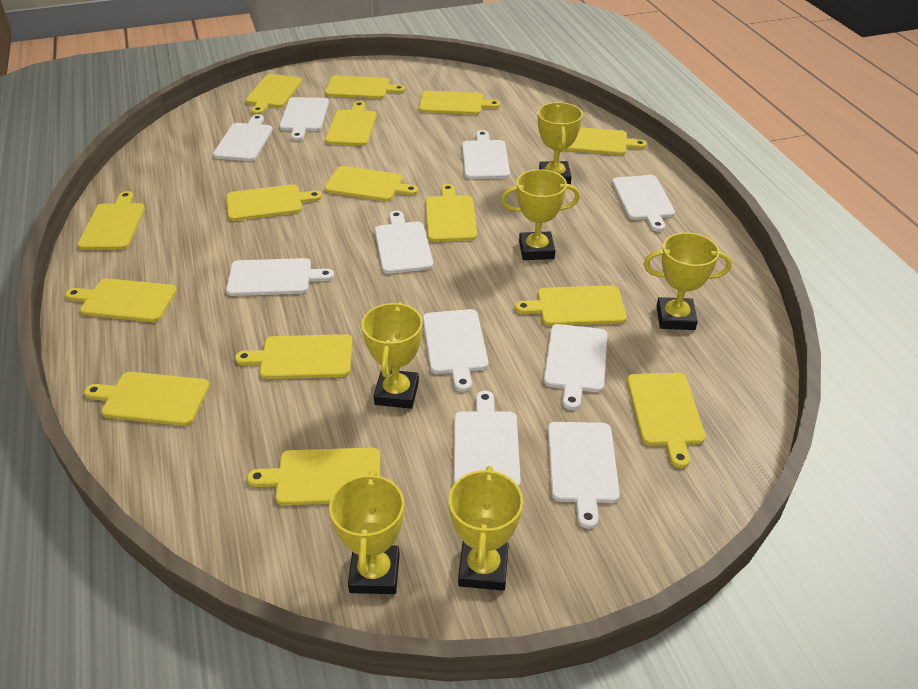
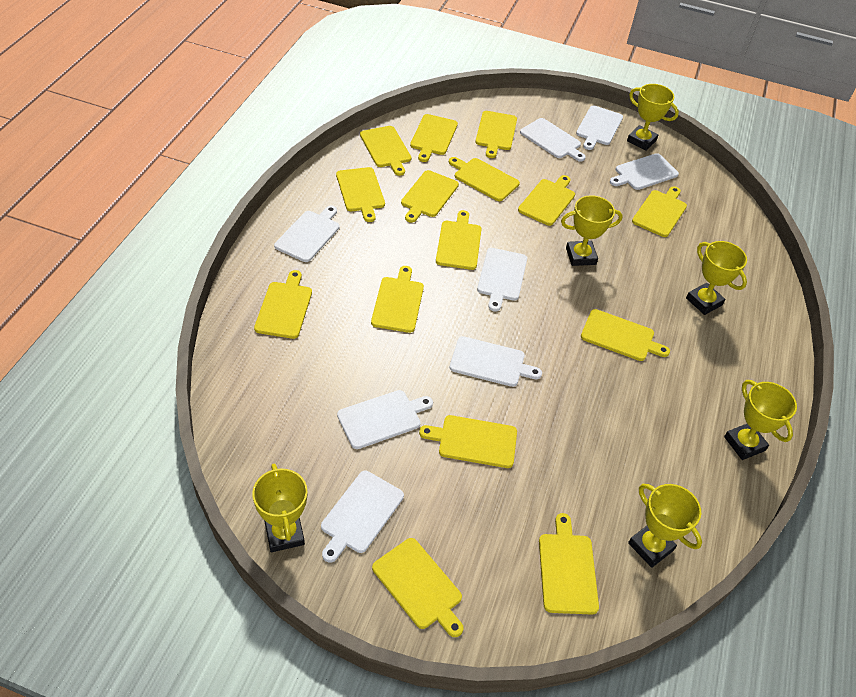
white cutting board: [213,114,273,161] [226,258,334,296] [279,97,329,141] [375,211,433,274] [423,309,488,392] [454,391,521,487] [462,130,510,179] [544,324,608,410] [548,422,620,529] [612,175,675,232] = 10 -> [274,206,340,262] [321,471,404,563] [337,390,433,449] [450,336,542,387] [477,248,527,311] [520,118,586,162] [576,105,623,150] [610,153,679,190] = 8

